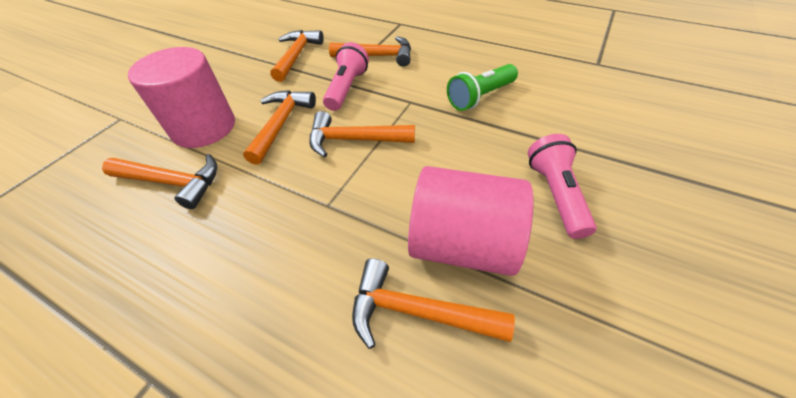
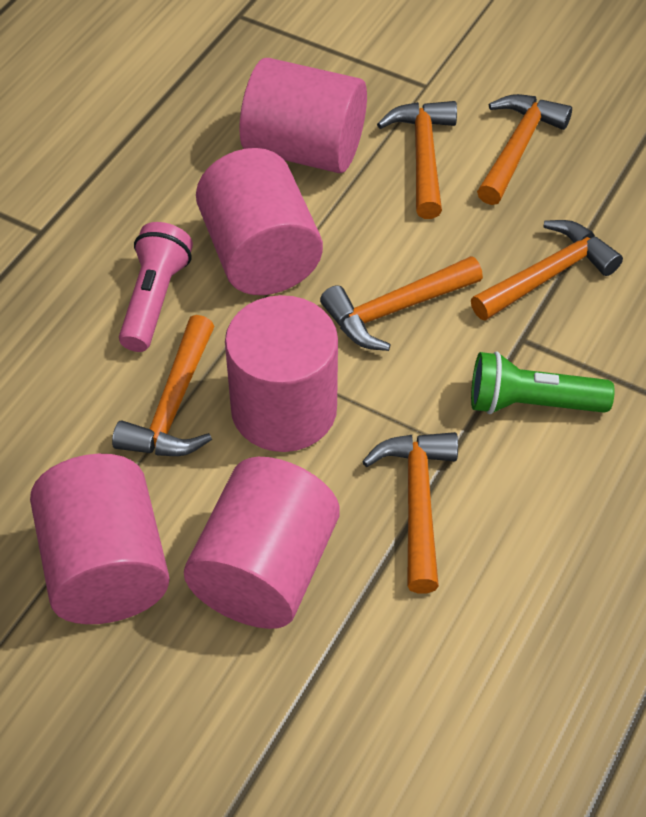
pink cylinder: [128,47,235,148] [408,166,534,276] = 2 -> [30,454,170,624] [184,457,340,629] [196,148,323,295] [225,295,338,452] [239,58,367,173] = 5
pink flashlight: [323,42,369,111] [528,134,597,239] = 2 -> [119,222,193,352] = 1

